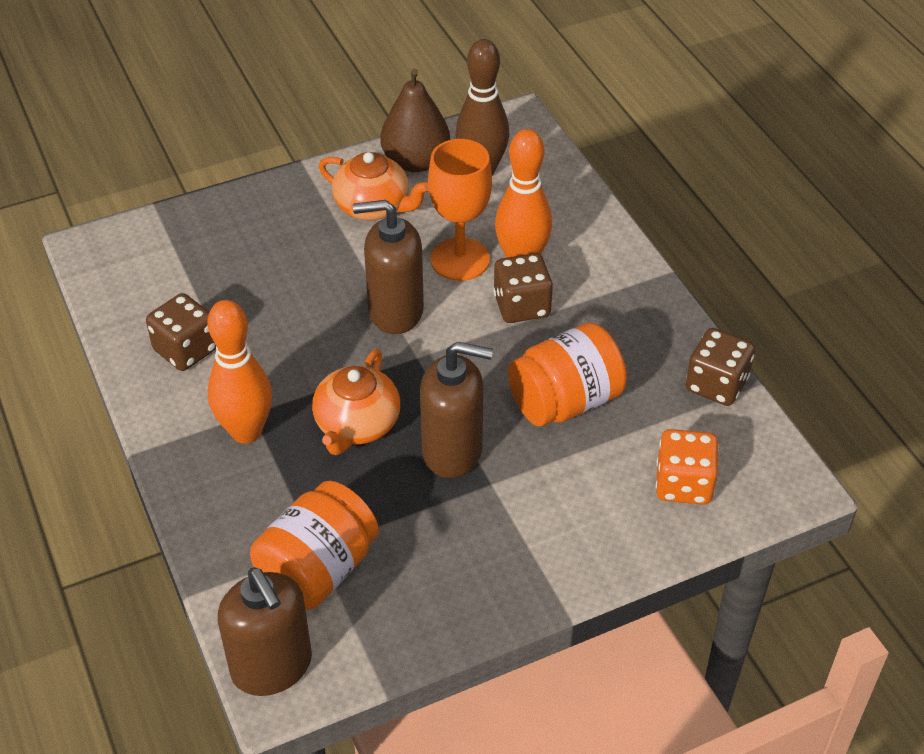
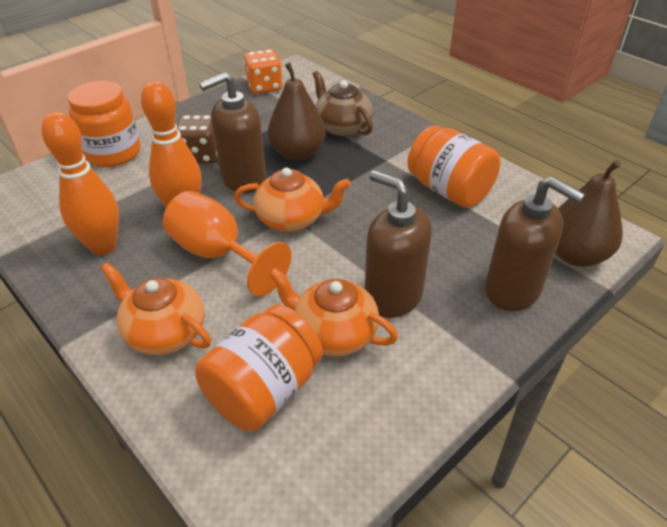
brown bowling pin: [456,39,510,175] = 1 -> none = 0
brown dice: [146,293,216,371] [493,253,553,323] [685,328,755,406] = 3 -> [177,115,217,164] = 1
brown pear: [381,69,450,172] = 1 -> [268,63,326,161] [556,160,623,267] = 2
brown teapot: none = 0 -> [313,71,373,137] = 1
orange jar: [250,481,379,610] [508,323,627,426] = 2 -> [68,81,141,167] [195,304,323,431] [407,125,501,208] = 3
orange teapot: [312,349,400,455] [319,152,429,220] = 2 -> [100,262,211,355] [234,167,351,231] [269,268,398,356] = 3

